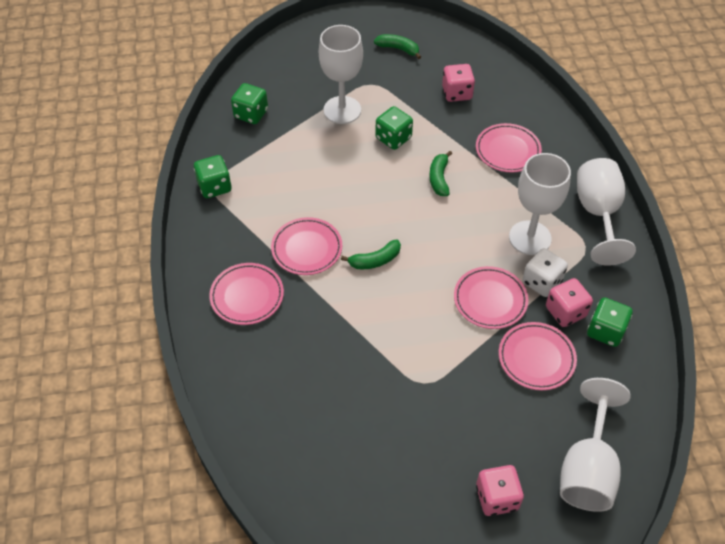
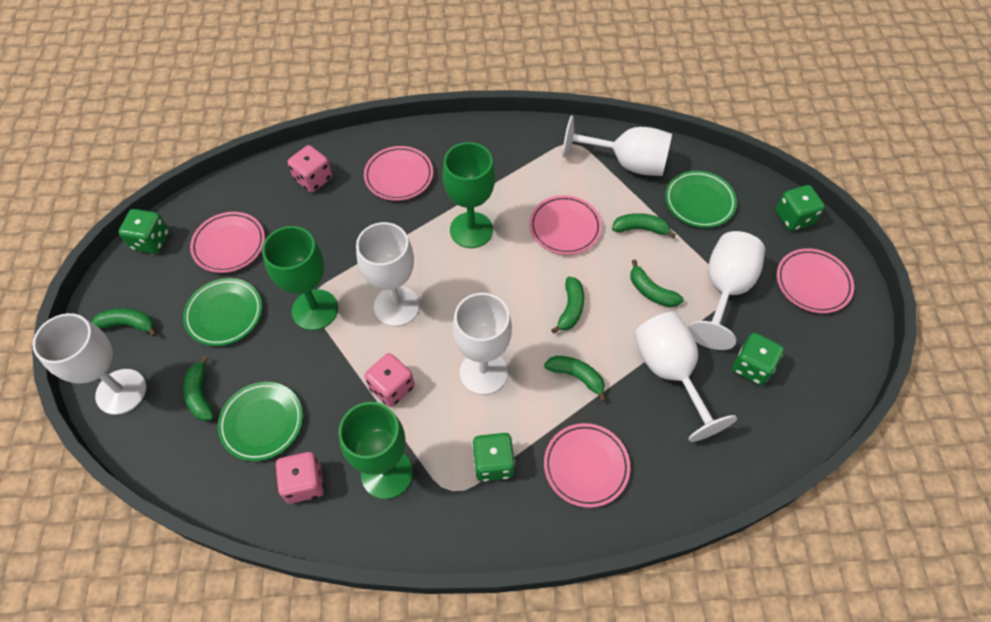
green banana: [341,239,401,269] [374,34,421,59] [429,151,452,196] = 3 -> [92,308,157,337] [183,355,214,421] [544,356,606,402] [551,277,584,334] [612,213,676,238] [630,260,683,307] = 6
green goblet: none = 0 -> [262,226,338,330] [338,402,413,499] [442,142,495,248] = 3
green plate: none = 0 -> [183,278,262,346] [218,382,303,461] [665,171,737,228] = 3
white dice: [522,248,568,297] = 1 -> none = 0
white goblet: [319,25,363,124] [509,153,571,255] [560,378,631,512] [577,158,636,266] = 4 -> [32,313,146,415] [356,222,420,327] [452,293,512,395] [563,115,672,176] [634,312,737,442] [688,231,765,350] = 6

